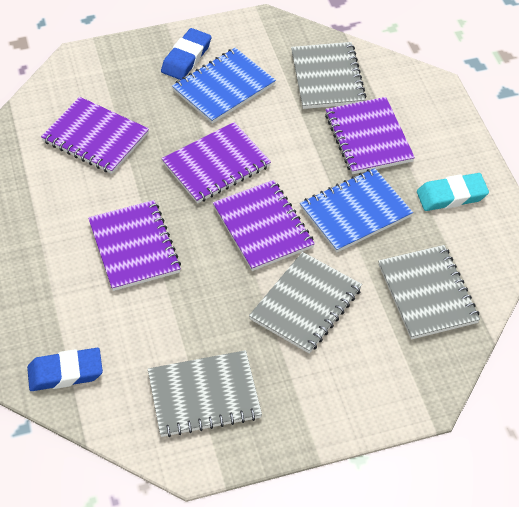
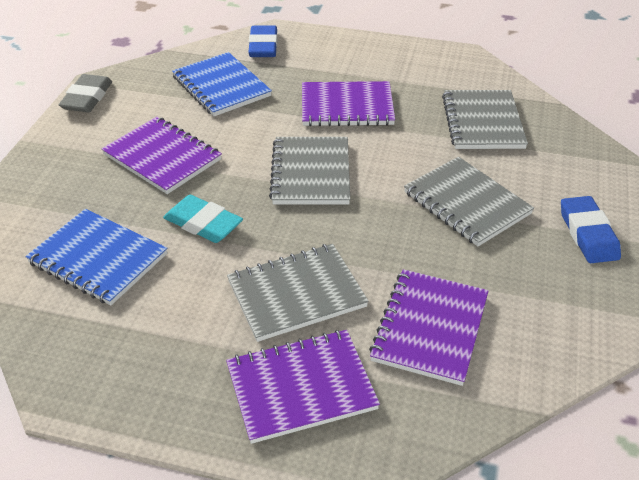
grey eraser: none = 0 -> [59,74,112,112] = 1
purple notebook: [41,97,149,174] [88,200,181,291] [161,122,271,204] [213,180,315,271] [325,97,415,174] = 5 -> [101,117,222,194] [226,330,380,444] [302,81,395,126] [369,269,489,386] = 4

